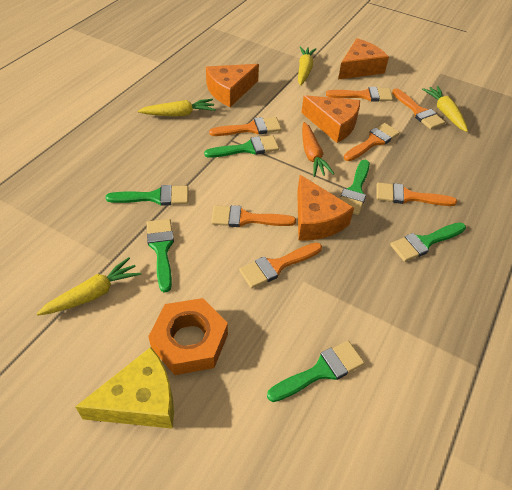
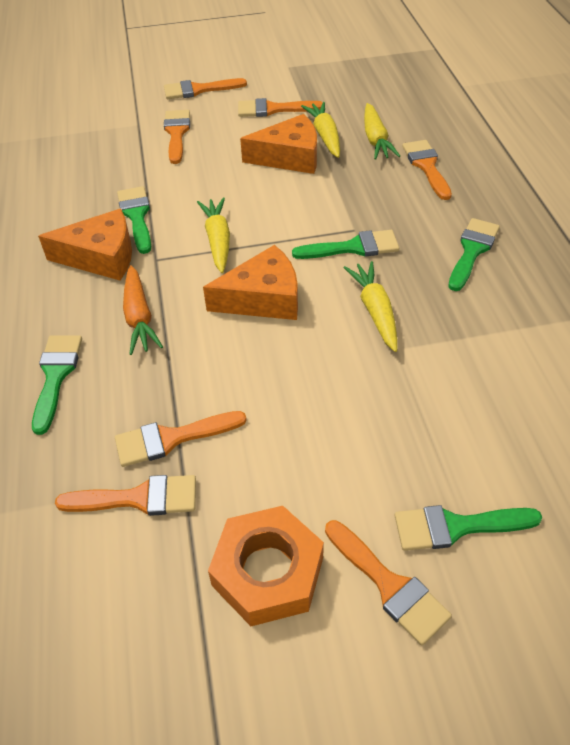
green brush: [106,185,188,206] [147,219,174,293] [204,135,279,158] [267,341,364,402] [340,160,370,215] [390,222,466,262] = 6 -> [32,335,82,435] [117,186,151,254] [292,230,399,259] [395,505,542,551] [448,218,500,291] = 5
orange cheese: [206,64,259,107] [297,175,354,241] [301,95,360,143] [338,38,389,80] = 4 -> [38,209,132,281] [203,245,298,320] [240,114,317,174] = 3
yellow cheese: [75,347,174,429] = 1 -> none = 0

